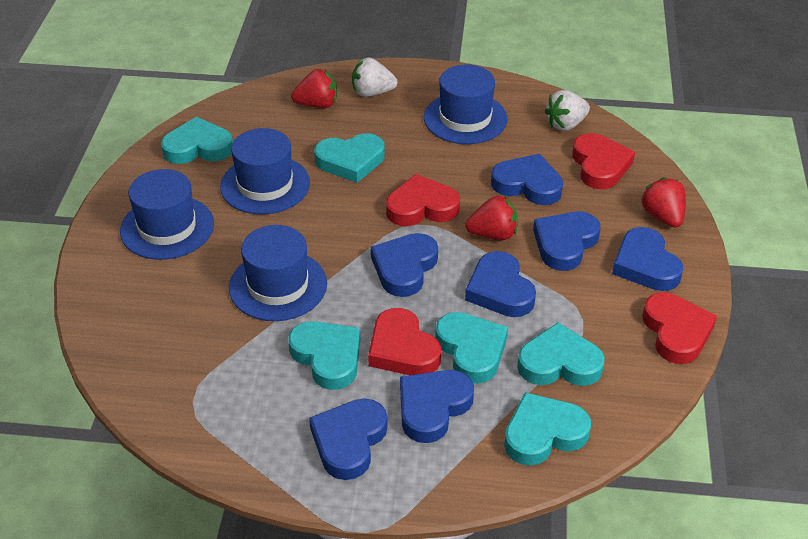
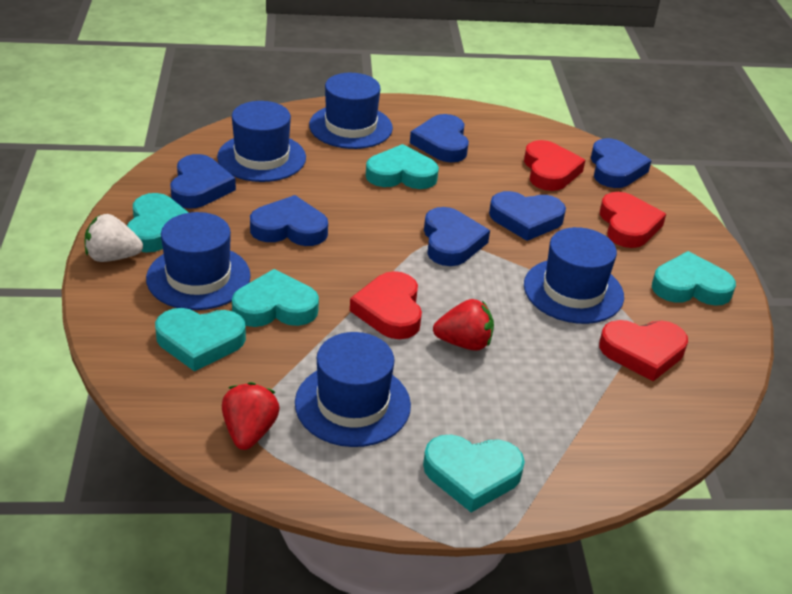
blue hat: [120,169,214,260] [220,128,310,214] [229,225,327,321] [424,65,508,144] = 4 -> [146,212,251,310] [217,101,306,182] [295,332,411,447] [309,73,393,149] [524,227,624,324] = 5
blue heart: [309,399,388,480] [371,233,438,297] [400,370,474,443] [465,251,536,317] [491,154,563,205] [533,212,601,271] [612,227,683,291] = 7 -> [170,154,236,209] [250,195,328,246] [410,114,469,162] [424,207,490,266] [489,191,566,241] [591,138,652,188] = 6
red strawberry: [291,69,337,108] [465,196,518,240] [640,177,686,228] = 3 -> [222,382,280,450] [433,299,494,351] = 2
white strawberry: [352,58,398,97] [545,90,590,131] = 2 -> [85,214,143,262] = 1

